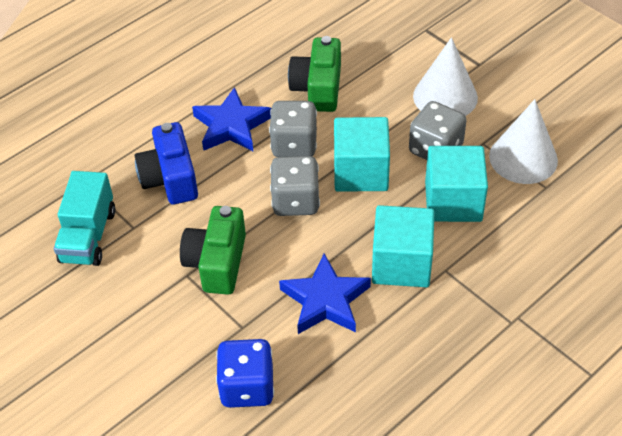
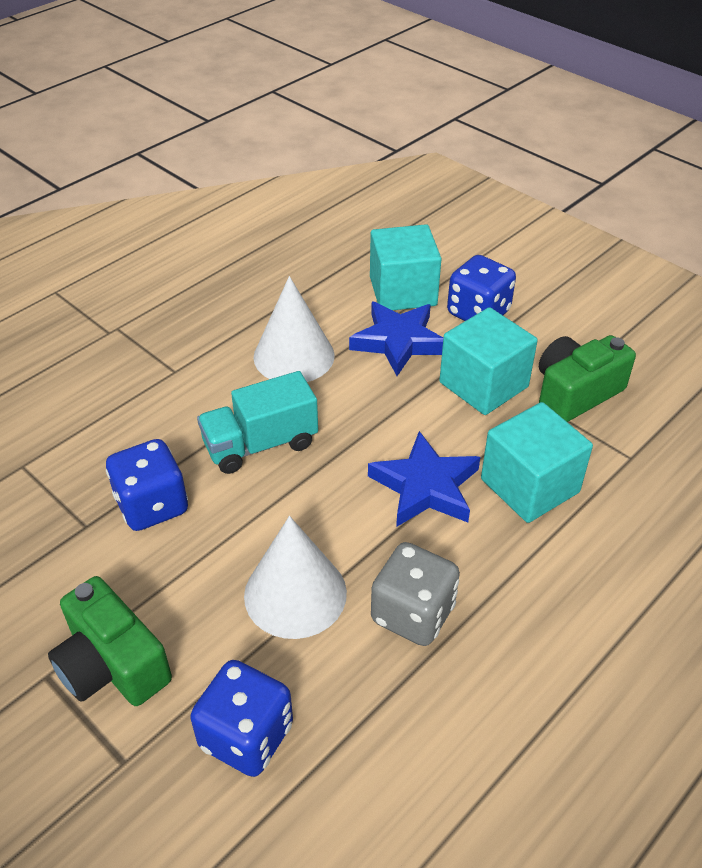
blue camera: [135,122,198,205] = 1 -> none = 0
blue dice: [216,339,274,408] = 1 -> [106,439,188,531] [190,660,293,777] [447,255,516,321] = 3
grey dice: [269,101,317,157] [270,156,320,216] [409,101,467,160] = 3 -> [371,542,460,646] = 1

